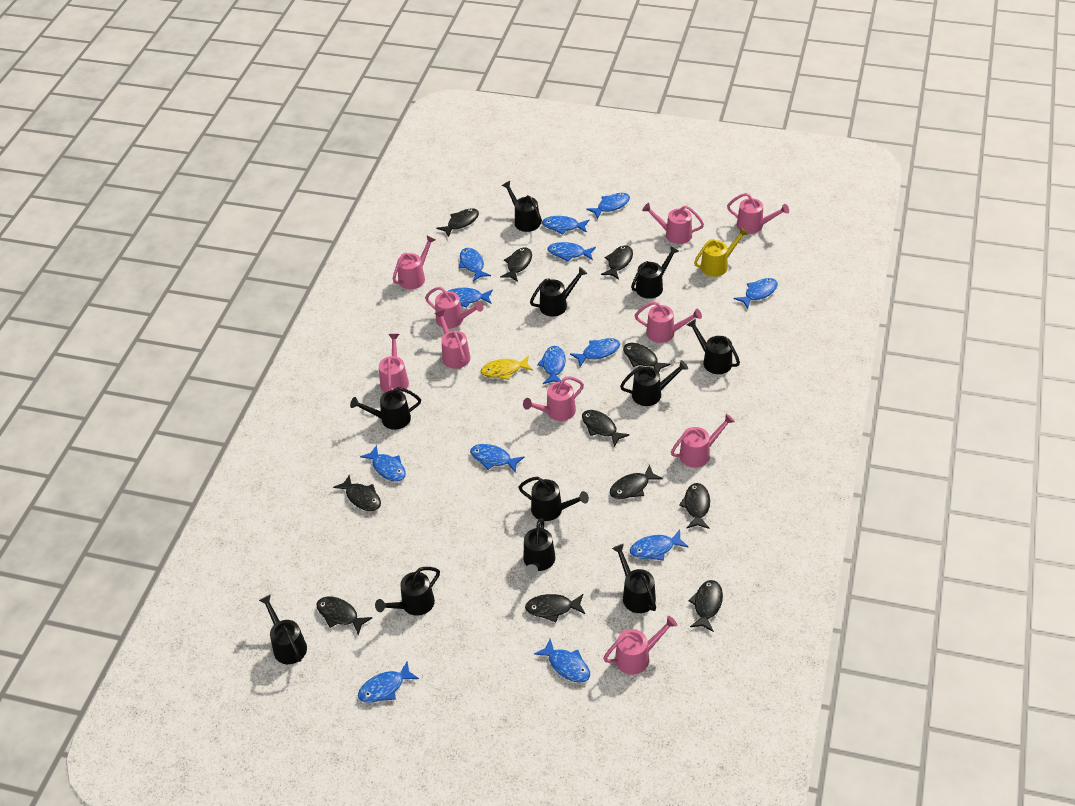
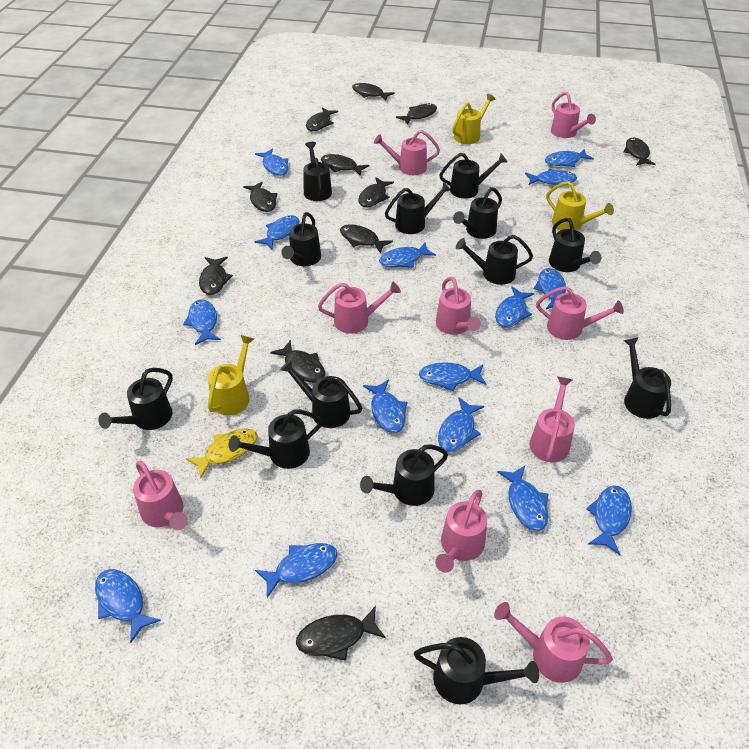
black watering can: [259,595,307,664] [350,387,421,430] [375,567,440,616] [502,181,542,232] [518,477,589,521] [523,518,555,577] [530,267,587,317] [612,544,656,613] [620,360,688,406] [631,246,679,299] [687,319,740,374] = 11 -> [98,368,173,430] [229,409,323,469] [280,360,362,428] [281,212,321,266] [303,142,332,201] [360,444,448,506] [385,182,452,234] [414,637,539,704] [440,153,507,199] [453,187,502,239] [456,235,533,285] [549,218,601,272] [623,338,671,419] = 13
blue fish: [358,662,419,703] [360,445,406,482] [447,288,493,308] [459,248,491,281] [470,444,524,473] [534,639,590,683] [537,346,566,384] [542,216,589,235] [547,242,596,262] [570,338,620,367] [586,193,630,219] [630,530,688,561] [734,278,778,309] = 13 -> [95,569,161,643] [183,300,221,345] [254,215,299,249] [255,149,289,176] [255,543,337,598] [363,380,408,433] [379,242,436,267] [419,362,486,392] [438,397,484,452] [495,287,534,328] [497,466,548,531] [525,169,577,185] [534,268,566,309] [545,149,594,167] [586,486,632,555] = 15
pink watering can: [379,334,409,393] [393,236,435,289] [425,287,483,329] [435,310,470,369] [523,376,584,421] [603,616,677,675] [635,301,702,343] [642,203,704,244] [671,414,735,468] [727,193,789,234] = 10 -> [133,461,188,530] [318,282,401,334] [374,130,440,175] [435,490,487,573] [436,276,481,335] [494,602,613,683] [529,377,575,462] [536,286,624,340] [551,92,596,138] = 9
yellow watering can: [694,227,748,277] = 1 -> [208,335,254,415] [452,94,495,144] [546,181,614,230] = 3

